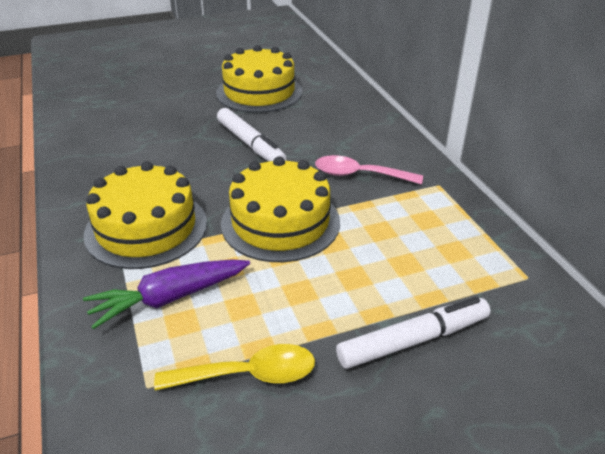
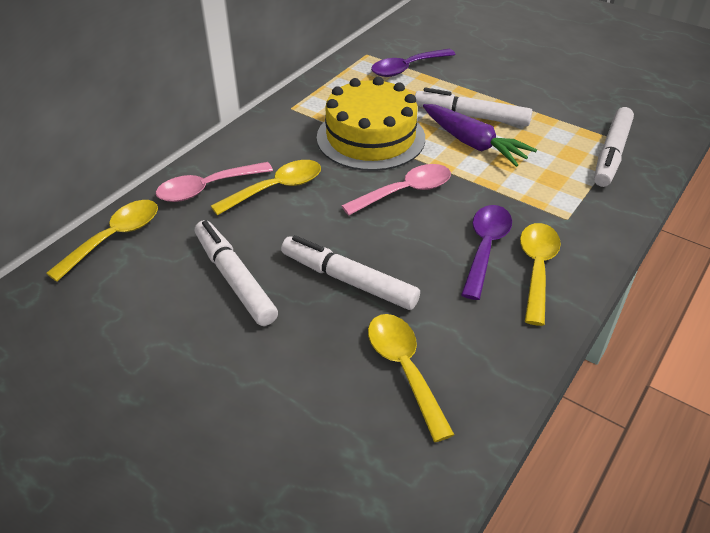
pink spoon: [315,155,423,185] = 1 -> [156,162,273,202] [342,164,451,215] = 2
purple spoon: none = 0 -> [371,49,456,77] [461,205,512,300] = 2
white marker: [217,108,286,162] [336,297,490,369] = 2 -> [195,220,278,326] [281,235,420,310] [415,88,533,126] [594,107,634,187] = 4
yellow cake: [84,161,207,269] [216,45,302,113] [221,156,340,262] = 3 -> [317,77,425,171] = 1
yellow spoon: [154,344,315,391] = 1 -> [46,200,158,281] [211,160,321,216] [368,314,455,442] [520,223,561,326] = 4

